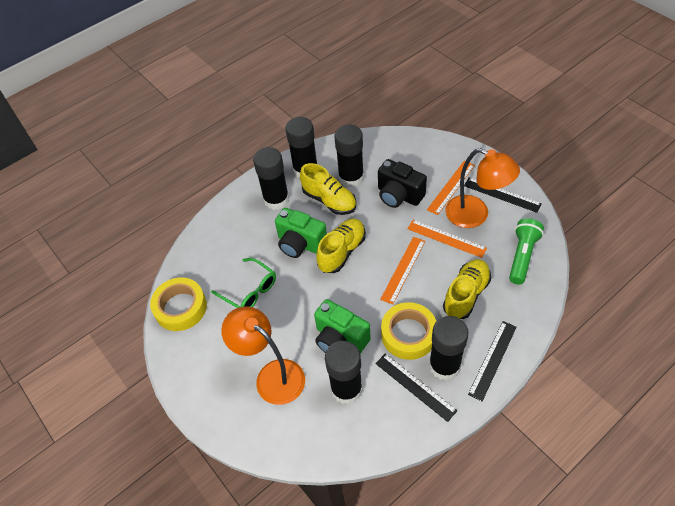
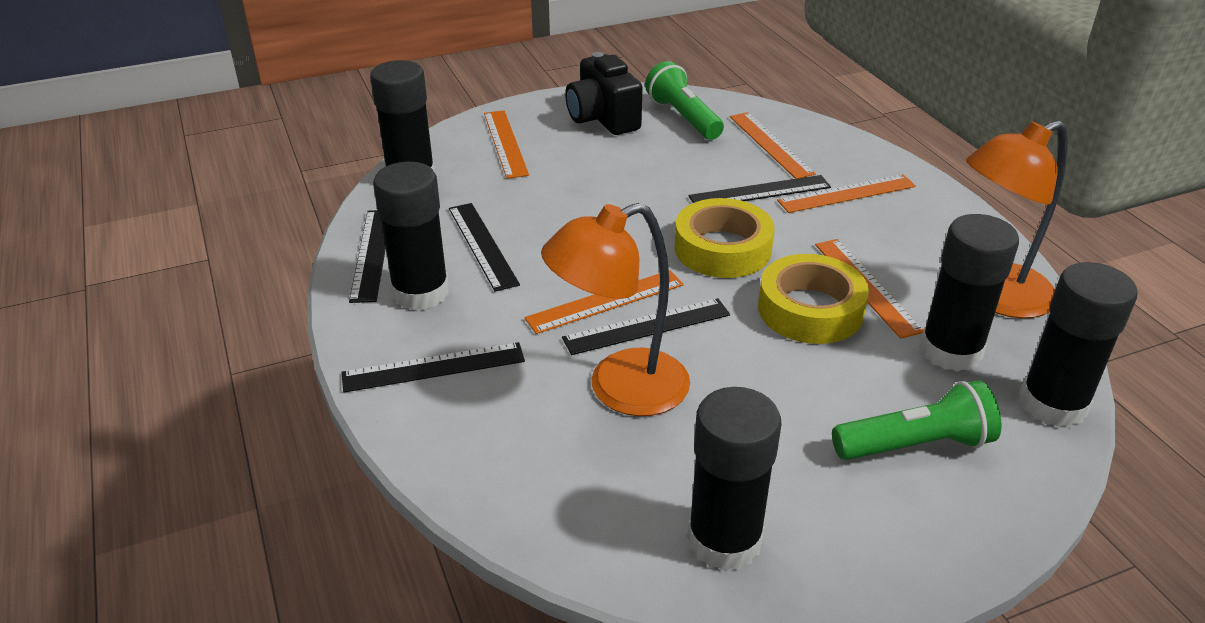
black ruler: [375,354,457,422] [464,177,542,213] [468,321,516,401] = 3 -> [341,342,525,392] [349,210,386,303] [449,203,520,292] [562,298,730,355] [688,175,831,203] = 5
green camera: [275,208,327,258] [314,299,371,353] = 2 -> none = 0
green flashlight: [509,218,544,284] = 1 -> [645,61,724,140] [832,380,1001,460] = 2
green glasses: [211,258,276,308] = 1 -> none = 0
orange ruler: [380,237,425,305] [408,220,487,258] [427,161,475,215] = 3 -> [484,111,529,179] [524,270,684,334] [730,112,816,179] [777,174,916,213] [815,239,923,339] = 5
yellow shoe: [300,163,356,215] [316,219,366,273] [443,259,491,319] = 3 -> none = 0

